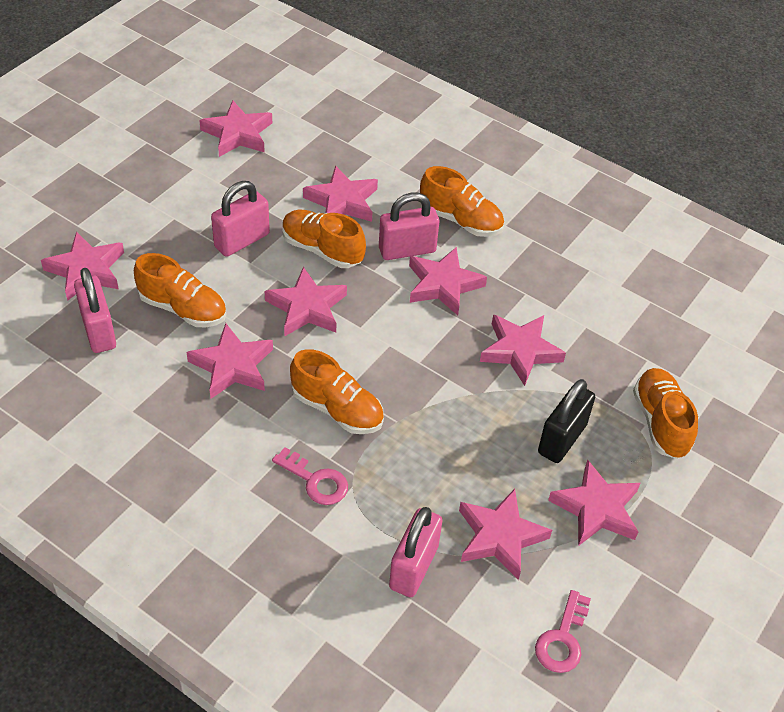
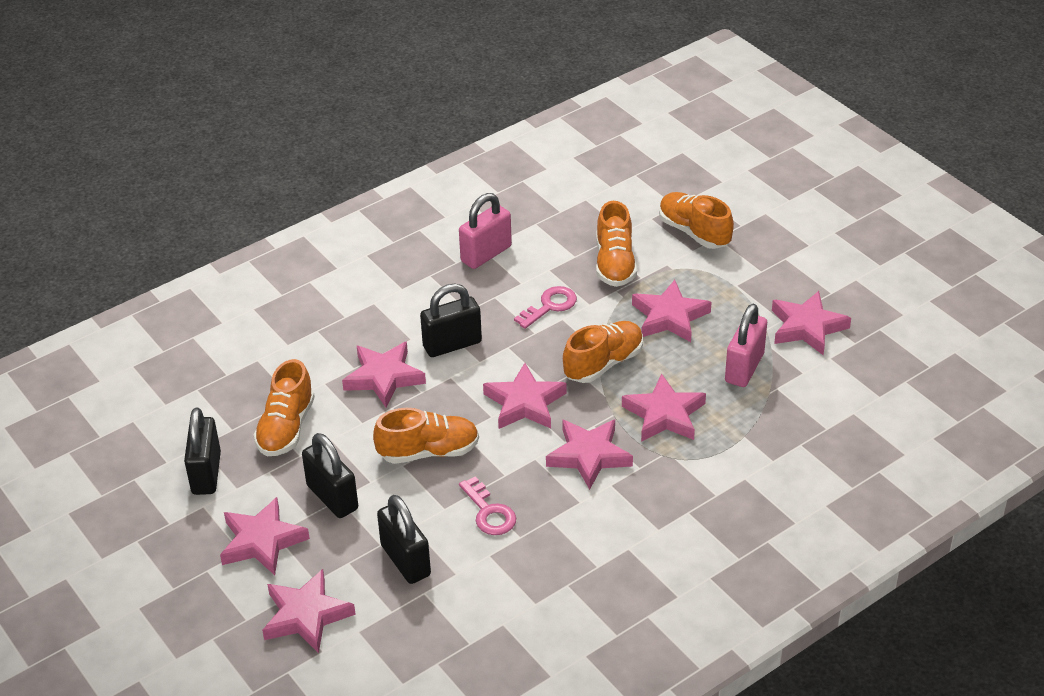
black padlock: [538,379,595,463] = 1 -> [184,408,221,495] [302,433,358,518] [377,495,431,584] [420,284,482,357] = 4
pink padlock: [74,268,116,353] [211,181,270,257] [379,193,439,260] [389,507,442,597] = 4 -> [459,193,512,269] [725,304,767,387] = 2
pink star: [41,231,124,301] [186,323,273,398] [199,100,272,157] [265,267,347,337] [303,165,378,222] [409,247,487,316] [459,489,552,580] [480,314,566,386] [548,459,640,546] = 9 -> [220,497,310,575] [262,569,356,653] [342,341,426,407] [483,363,567,429] [546,419,633,490] [622,373,706,442] [632,280,712,342] [772,291,851,355] = 8

